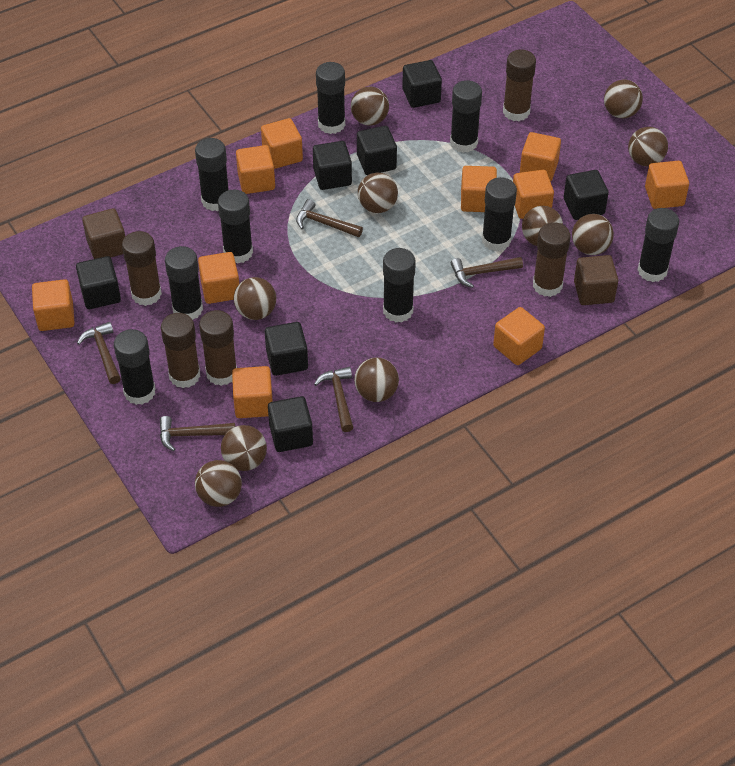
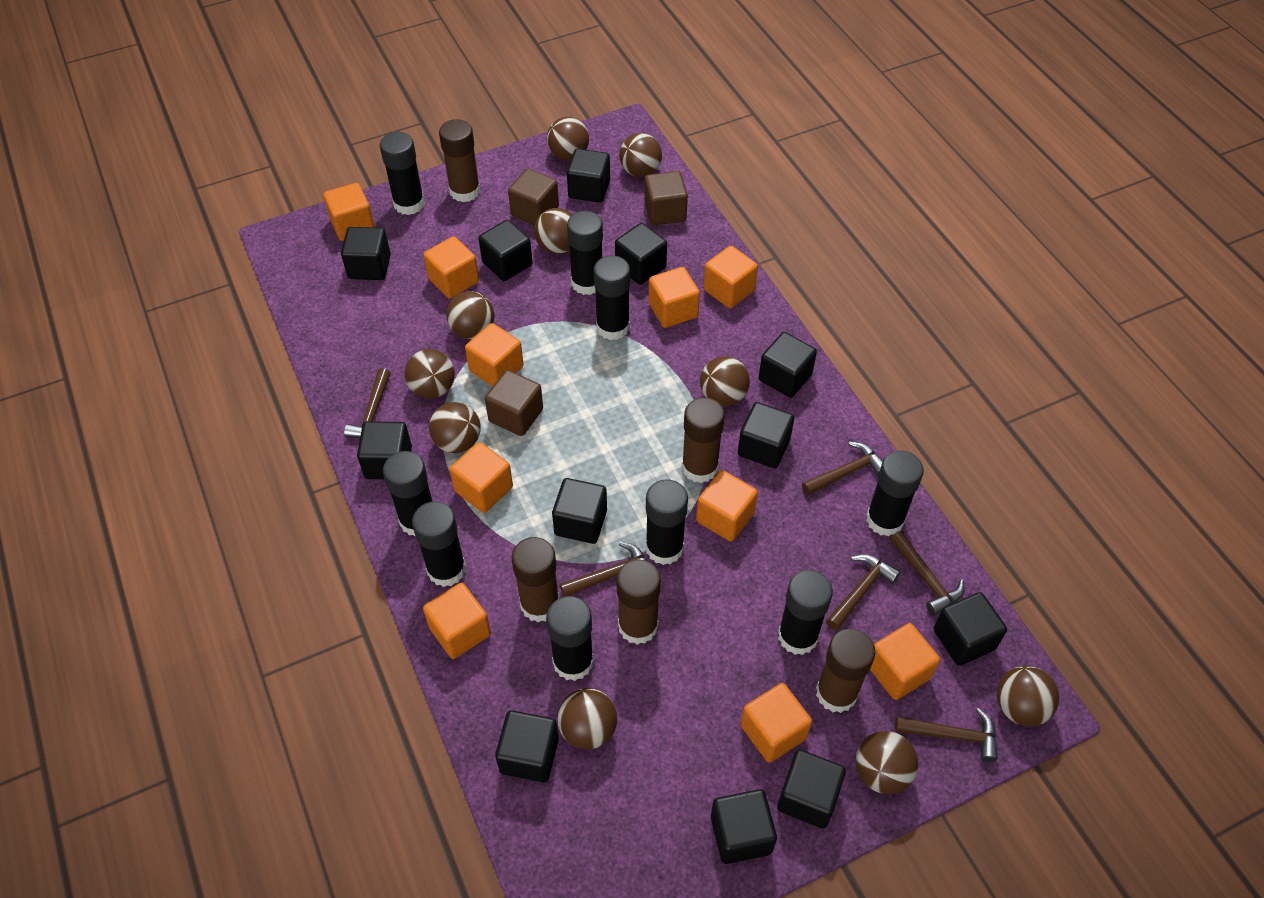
black cube: [76,256,121,309] [265,322,308,376] [268,396,313,452] [313,141,352,190] [357,126,397,175] [402,60,442,108] [564,170,609,220] = 7 -> [341,227,391,280] [357,421,412,479] [479,220,533,281] [495,710,559,783] [552,478,607,544] [567,149,610,203] [615,223,667,285] [711,789,777,864] [738,402,794,468] [759,332,817,398] [777,750,846,828] [933,592,1007,666] = 12
brown cube: [82,208,125,259] [574,255,618,305] = 2 -> [485,370,543,436] [508,168,559,225] [644,171,688,225] = 3
brown hammer: [77,322,121,384] [160,416,235,451] [296,199,363,237] [314,367,354,432] [451,257,523,288] = 5 -> [344,368,390,438] [560,542,647,597] [802,442,883,496] [826,554,900,630] [890,531,964,616] [895,708,998,762] = 6

